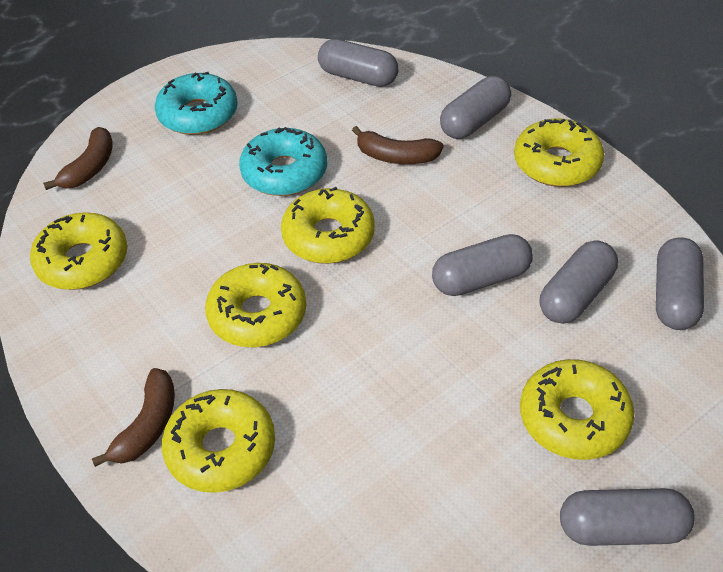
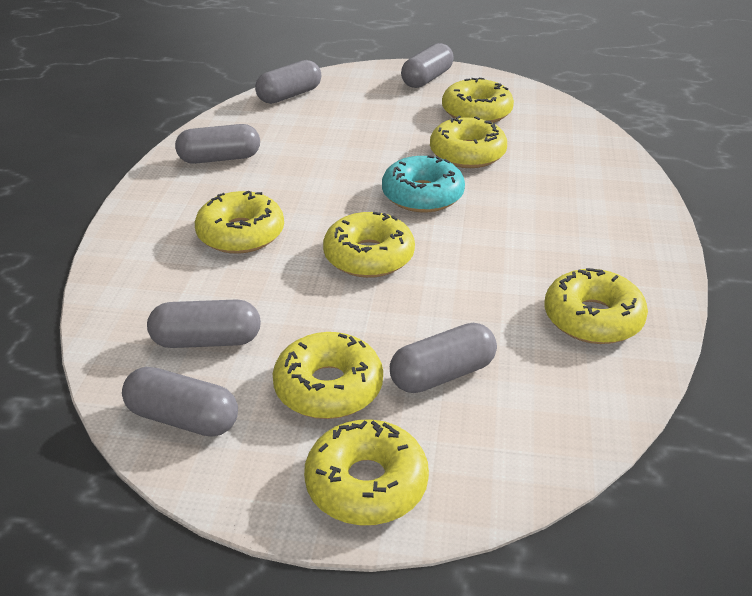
brown banana: [43,127,113,190] [92,368,175,467] [352,126,443,164] = 3 -> none = 0
turquoise donut: [155,72,238,135] [239,127,327,196] = 2 -> [382,155,465,212] = 1
yellow donut: [30,212,127,290] [162,389,275,493] [205,263,306,347] [281,187,375,264] [514,119,604,187] [520,359,634,460] = 6 -> [195,191,284,254] [273,332,383,419] [304,420,429,525] [323,212,415,278] [430,116,507,168] [442,78,514,123] [545,268,648,344] = 7

